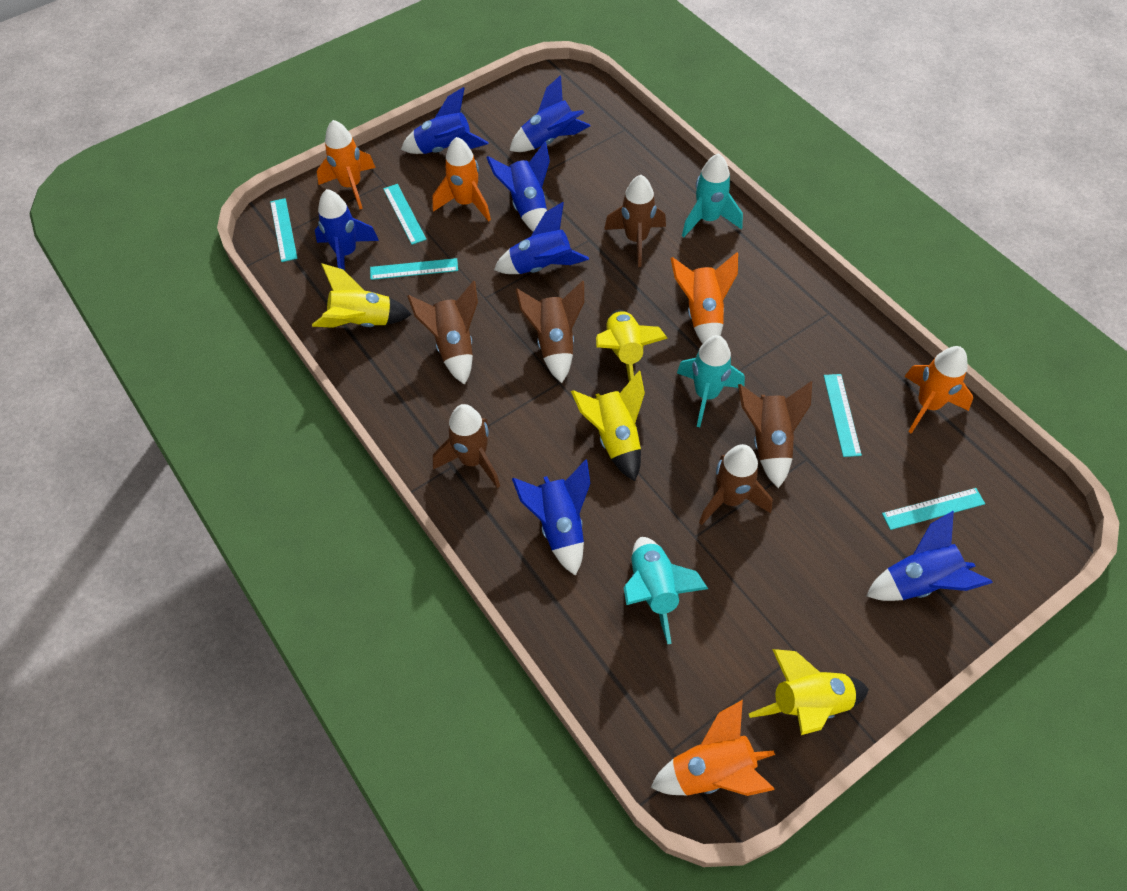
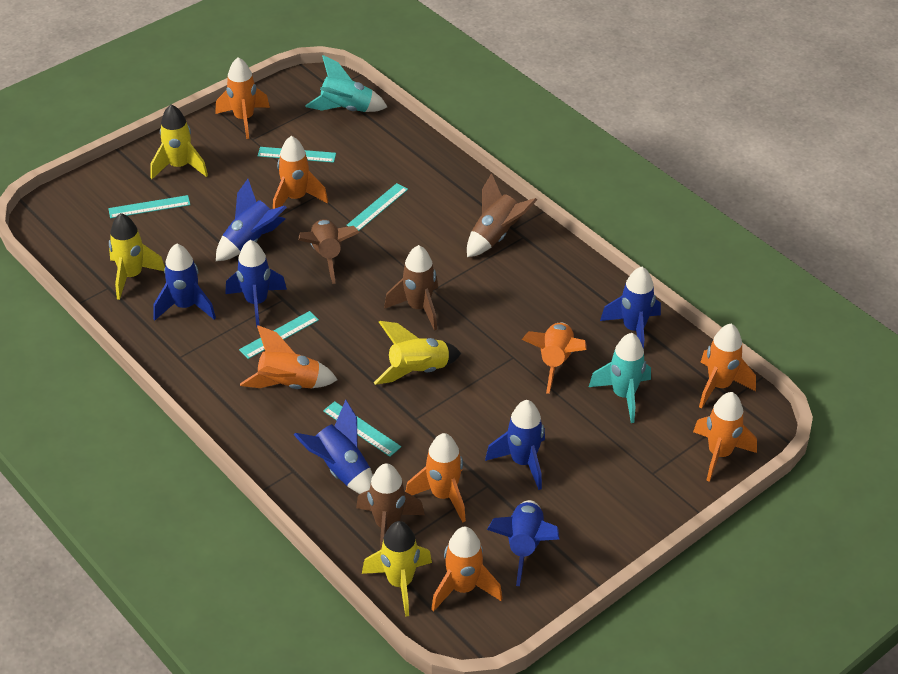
brown rocket: [407,281,478,385] [433,404,500,488] [515,281,584,383] [604,175,666,267] [699,444,773,525] [738,381,812,488] = 6 -> [299,219,360,284] [356,463,425,550] [384,245,438,331] [467,173,537,257] = 4
orange rocket: [317,120,375,209] [432,137,491,221] [650,700,775,796] [671,252,738,344] [904,346,973,434] = 5 -> [215,57,270,139] [240,325,337,389] [273,136,328,209] [405,433,466,522] [431,527,502,611] [522,322,587,394] [693,392,757,482] [699,324,756,408] = 8
turquoise rocket: [624,537,708,644] [677,335,745,427] [682,153,743,237] = 3 -> [305,55,387,112] [589,333,651,423] = 2

